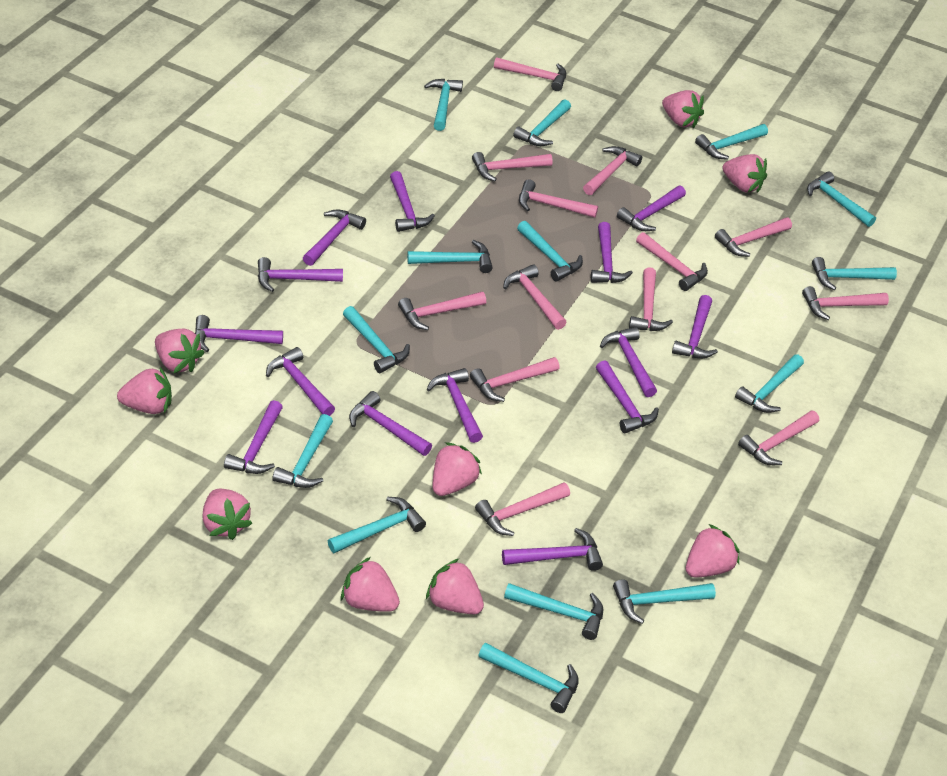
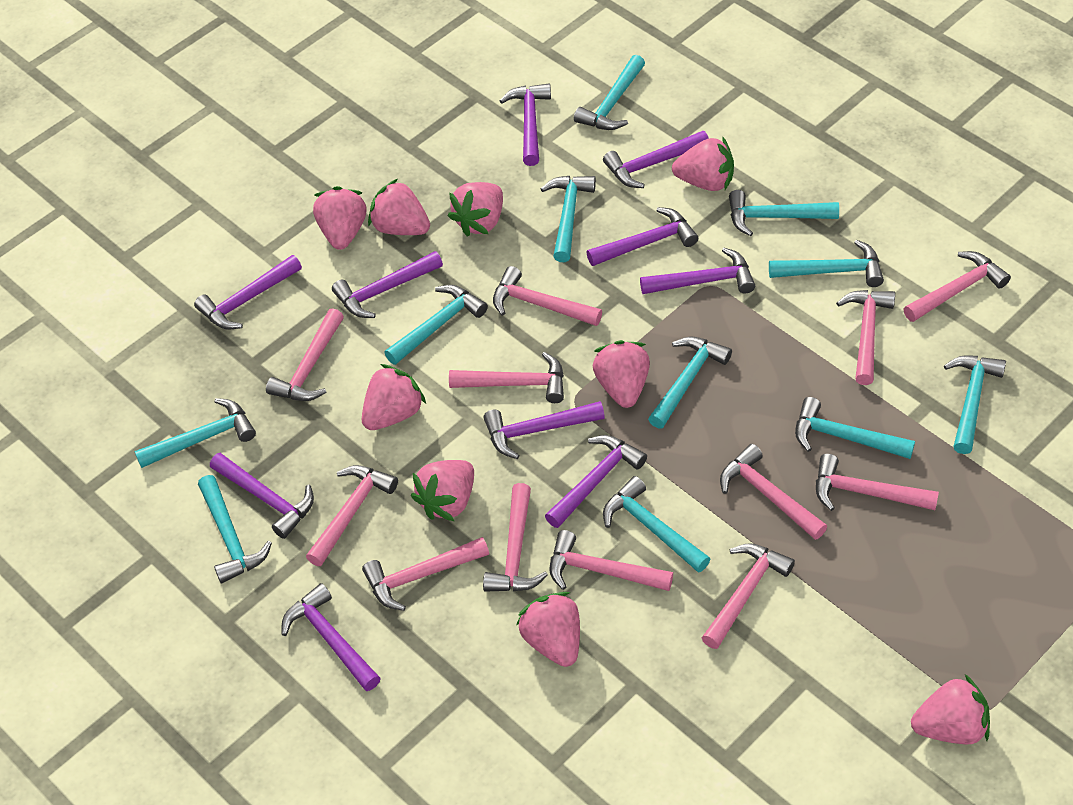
pink hammer: [398,292,486,330] [470,357,559,402] [472,152,553,181] [475,482,570,536] [494,57,566,91] [503,264,567,330] [519,179,598,218] [583,146,642,195] [629,267,673,331] [636,232,708,291] [715,217,792,257] [738,410,819,465] [802,286,889,320] = 13 -> [266,308,344,401] [306,465,398,566] [362,537,489,611] [449,352,564,403] [483,483,548,592] [493,266,602,326] [549,530,673,591] [702,543,795,649] [720,444,827,540] [816,454,939,511] [836,290,895,385] [904,251,1011,322] = 12
purple hammer: [195,315,283,352] [224,400,283,474] [258,257,343,292] [266,347,335,416] [303,209,366,266] [349,391,432,456] [390,171,435,232] [427,368,483,443] [502,528,603,571] [591,222,633,283] [596,360,659,433] [600,327,657,397] [617,186,686,231] [672,295,718,359] = 14 -> [194,255,302,330] [210,453,314,539] [282,583,381,691] [332,251,443,318] [483,401,605,459] [500,84,551,166] [545,435,647,528] [586,207,698,266] [603,131,709,188] [640,248,755,294] = 10
turquoise hammer: [273,414,333,488] [328,497,426,553] [343,306,410,373] [407,240,493,273] [424,79,463,131] [478,643,579,713] [504,583,603,640] [513,99,571,146] [517,221,583,282] [613,579,716,624] [695,124,768,160] [735,354,804,413] [807,172,876,227] [812,257,897,290] = 14 -> [134,398,256,468] [198,475,272,583] [384,285,488,365] [541,176,596,262] [574,55,645,130] [603,476,710,573] [648,337,732,429] [729,190,839,236] [769,240,884,287] [795,397,915,459] [944,355,1006,454] = 11

